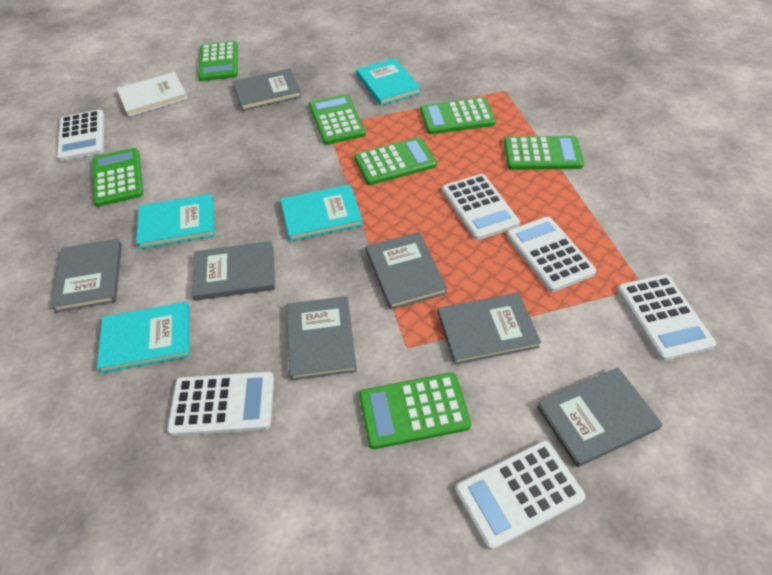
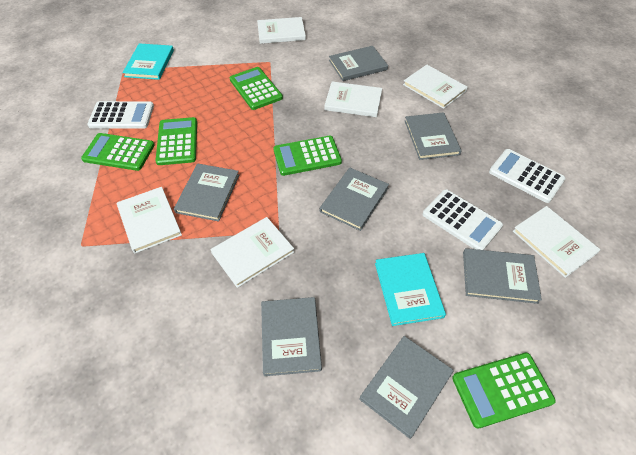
green calculator: [93,148,143,206] [198,41,238,81] [309,94,366,145] [354,137,437,185] [359,373,471,449] [420,97,496,134] [504,136,584,170] = 7 -> [81,133,155,171] [155,117,197,165] [230,67,283,110] [273,136,342,176] [452,353,556,429] = 5
turquoise book: [97,302,190,373] [136,194,215,249] [280,184,363,241] [356,58,421,106] = 4 -> [123,43,174,80] [375,253,446,326] = 2
white book: [117,72,188,117] = 1 -> [117,187,182,253] [210,217,294,288] [257,17,306,44] [324,81,382,117] [403,65,468,109] [513,206,601,278] = 6
white calculator: [57,110,104,161] [167,372,274,436] [442,174,520,240] [455,440,585,550] [506,216,596,292] [617,274,716,361] = 6 -> [87,101,154,129] [423,189,503,250] [489,149,566,203] = 3

